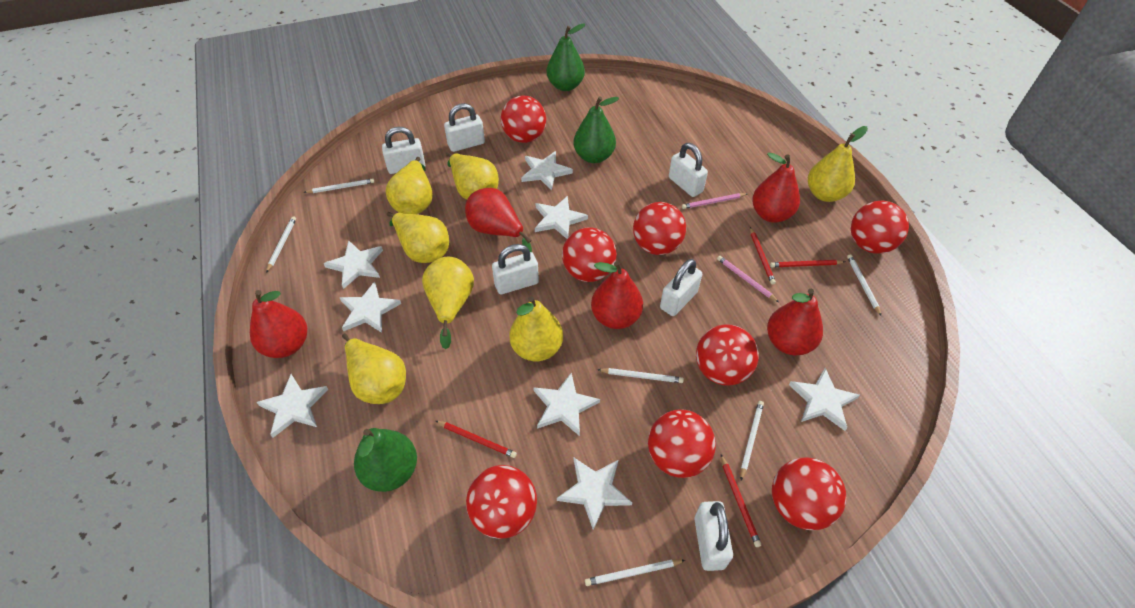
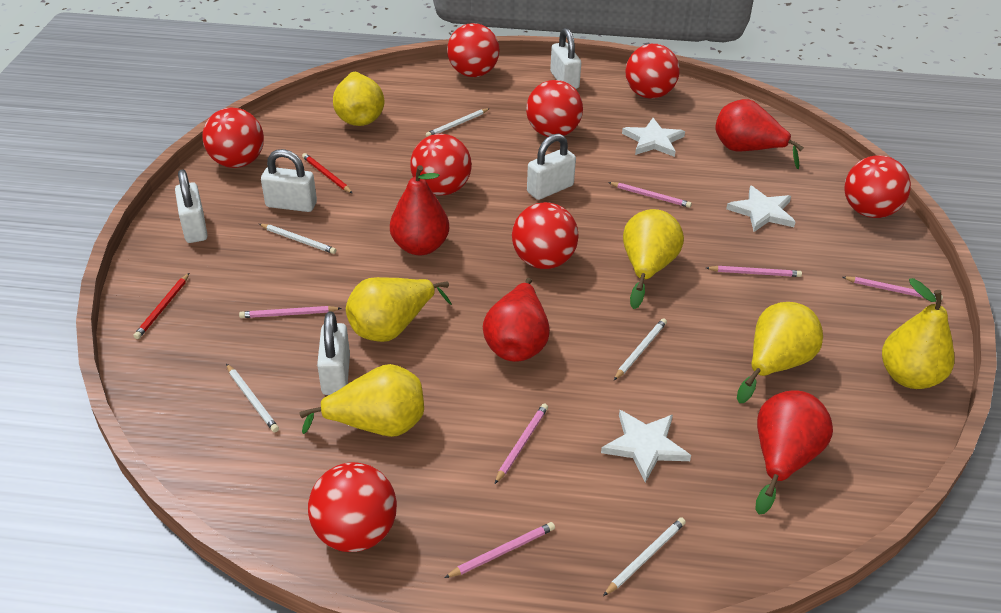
green pear: [354,428,417,492] [547,23,585,91] [574,97,619,163] = 3 -> none = 0
pink pencil: [682,193,747,209] [717,256,779,302] = 2 -> [239,306,342,318] [444,522,555,578] [495,403,548,484] [608,182,692,208] [706,266,802,277] [842,277,943,301] = 6
red pear: [250,290,307,358] [465,188,532,252] [591,261,643,329] [752,152,800,223] [767,289,823,355] = 5 -> [390,165,449,255] [483,278,550,362] [715,99,804,169] [755,390,833,514] = 4
red pencil: [436,421,517,458] [721,455,761,547] [750,227,776,285] [770,260,845,267] = 4 -> [134,273,189,339] [302,153,352,193] = 2
white padlock: [382,127,425,174] [444,103,485,152] [492,244,539,294] [660,259,702,316] [669,143,708,197] [694,501,733,571] = 6 -> [175,169,208,243] [261,149,317,212] [317,311,350,395] [527,133,576,200] [550,28,581,89] = 5
white pencil: [266,216,296,273] [304,178,374,193] [585,559,685,586] [597,368,684,383] [740,401,764,480] [847,254,881,316] = 6 -> [226,364,279,432] [259,224,336,254] [426,108,490,137] [603,517,686,596] [614,318,667,380] = 5
white star: [256,374,329,438] [323,240,383,289] [340,281,401,333] [521,151,573,191] [533,373,600,436] [535,196,588,239] [557,458,632,530] [789,368,860,431] = 8 -> [601,410,691,483] [622,118,685,157] [726,185,796,232] = 3
yellow pear: [342,333,406,404] [386,157,433,214] [387,212,449,263] [422,257,474,349] [446,152,499,200] [509,296,563,361] [808,126,868,202] = 7 -> [300,364,424,437] [333,71,385,126] [346,277,452,342] [623,209,684,309] [737,302,823,403] [882,278,954,389] = 6

